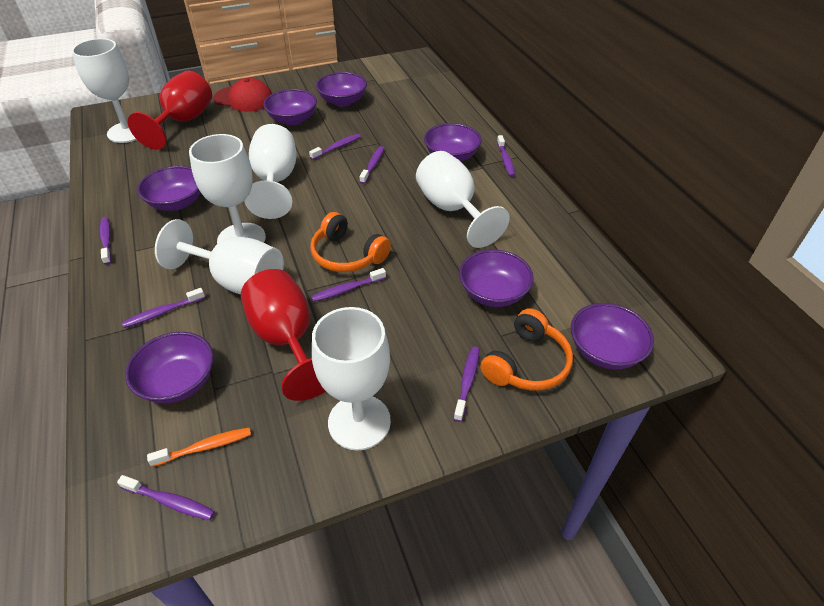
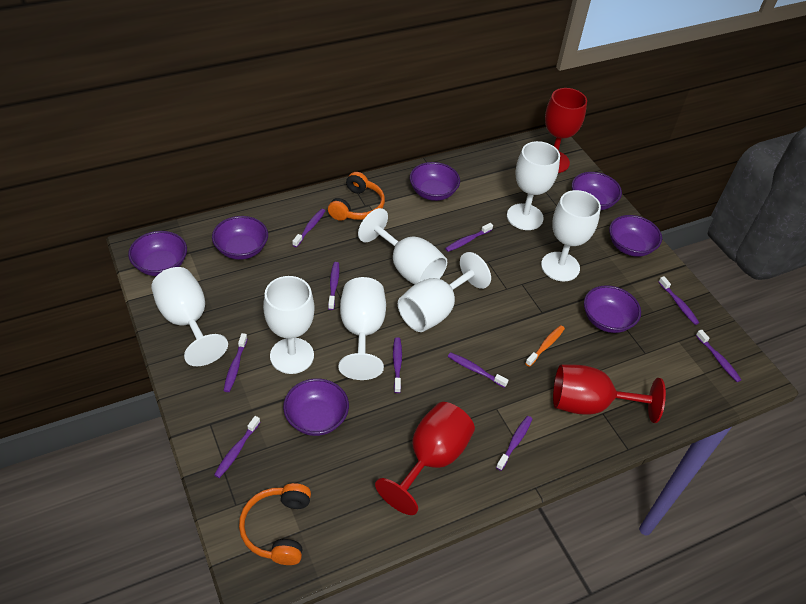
purple toothbrush: [100,217,111,265] [117,475,215,520] [122,288,205,328] [309,134,361,160] [311,268,386,302] [360,146,384,184] [454,347,479,422] [497,135,515,177] = 8 -> [214,416,260,478] [224,333,248,392] [292,209,325,247] [328,262,339,310] [393,337,402,393] [445,223,493,252] [448,352,509,388] [496,416,532,471] [659,276,699,325] [696,330,741,382] = 10
red cap: [213,78,272,112] = 1 -> none = 0
red goblet: [128,71,212,150] [241,269,326,401] = 2 -> [375,402,475,515] [545,88,587,173] [553,365,666,423] = 3
white goblet: [72,38,137,143] [155,219,284,295] [189,134,266,244] [244,124,296,219] [312,307,391,450] [416,151,510,248] = 6 -> [151,267,228,366] [263,276,315,374] [338,277,386,380] [358,208,447,285] [398,252,491,332] [507,141,560,230] [541,190,601,281] = 7

